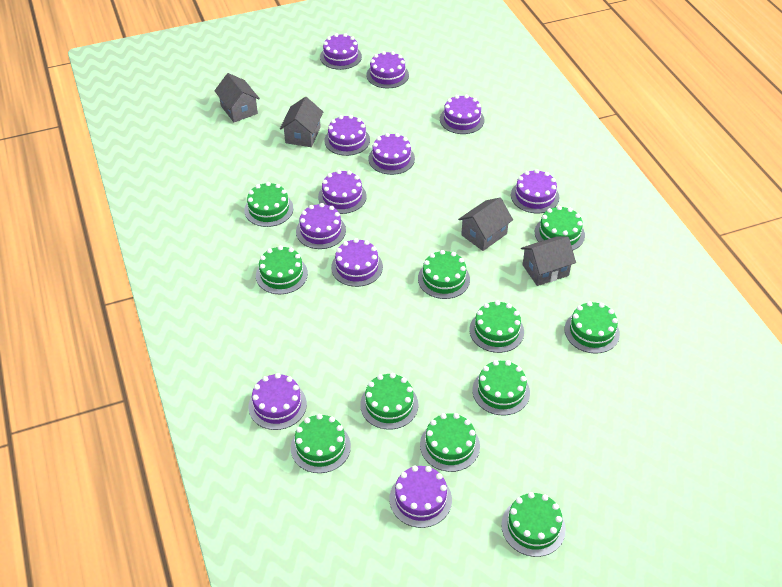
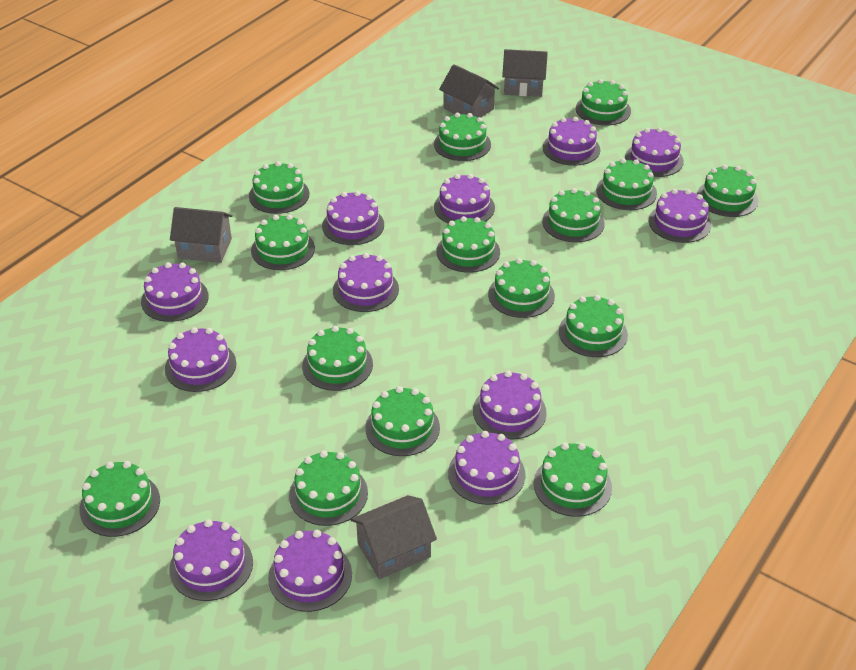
green cake: [244,182,293,227] [256,246,308,294] [291,414,351,473] [360,373,418,430] [418,250,470,299] [420,413,480,472] [469,300,524,353] [472,360,530,415] [501,492,566,557] [535,206,585,250] [565,301,620,354] = 11 -> [79,461,160,537] [249,161,309,214] [251,214,315,270] [289,450,368,526] [302,326,373,391] [365,386,440,456] [434,113,491,161] [437,216,500,273] [488,258,555,318] [534,443,612,517] [542,188,605,242] [559,295,628,357] [576,79,631,126] [596,158,657,210] [697,164,758,217] = 15
purple cake: [248,373,307,430] [296,203,346,249] [318,170,367,214] [320,33,362,70] [324,115,370,156] [331,238,383,287] [366,51,409,88] [368,133,415,175] [389,466,452,528] [440,95,484,134] [511,169,559,213] = 11 -> [141,262,209,322] [165,327,236,392] [169,519,253,601] [268,530,352,612] [322,191,384,245] [333,253,399,312] [434,174,495,224] [448,431,526,505] [473,371,547,439] [543,117,600,166] [625,127,684,177] [649,189,711,243] = 12

